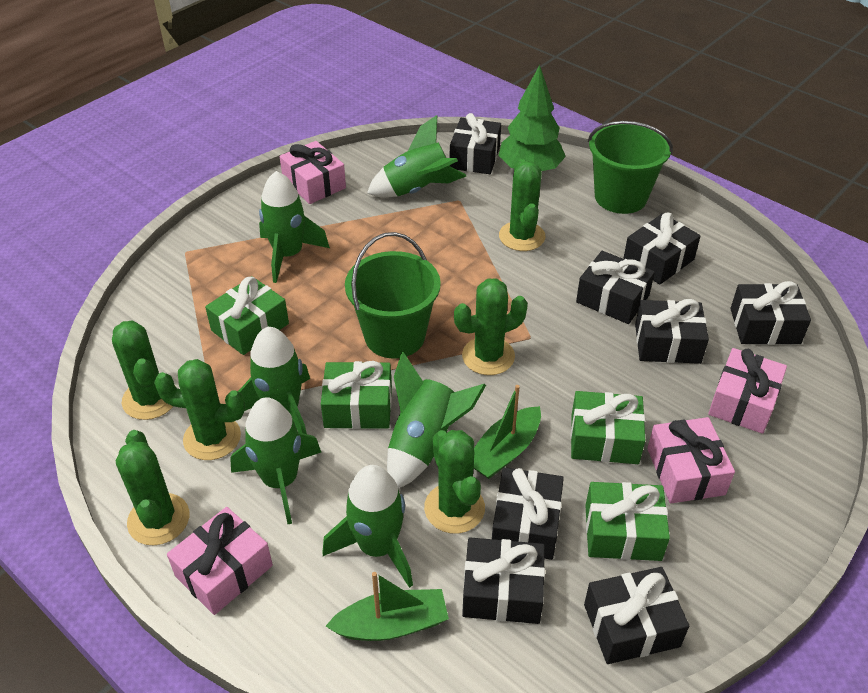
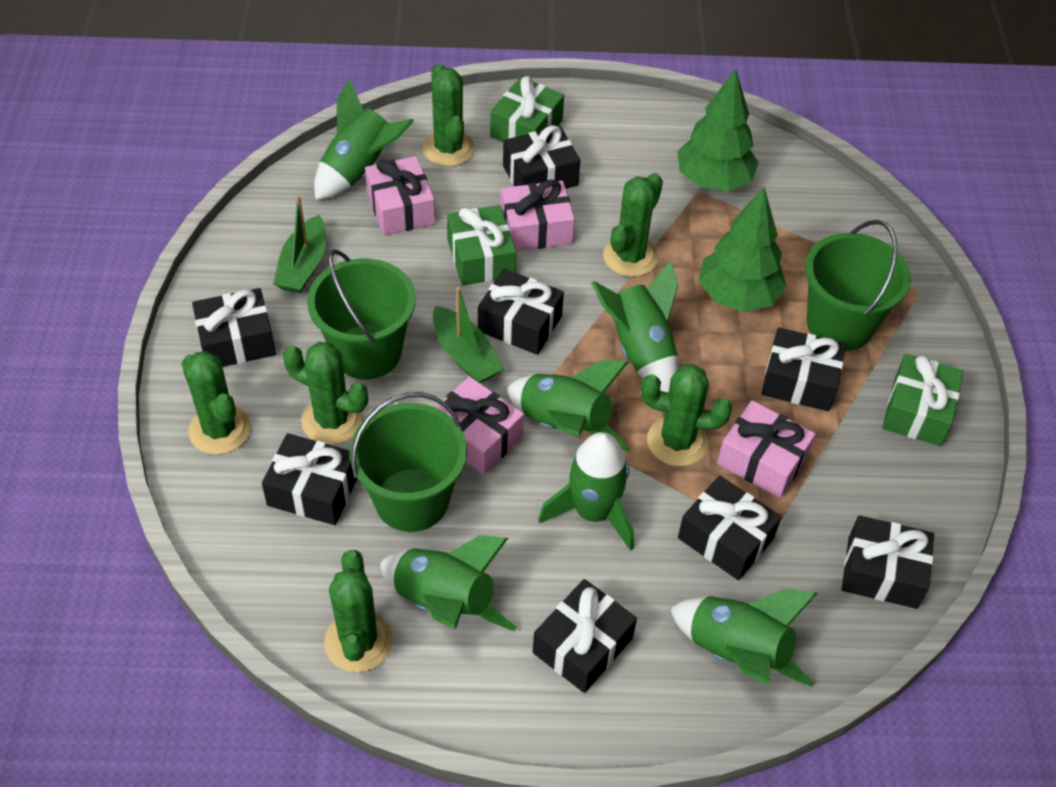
green bucket: [345,232,441,359] [588,121,673,214] = 2 -> [307,249,416,379] [350,392,467,532] [805,220,911,351] = 3
green gift: [205,276,289,355] [321,361,392,429] [571,391,646,464] [585,482,670,561] = 4 -> [447,205,516,286] [490,76,564,142] [882,354,964,446] = 3
green tree: [498,65,566,171] = 1 -> [677,69,759,191] [699,187,787,312] = 2

